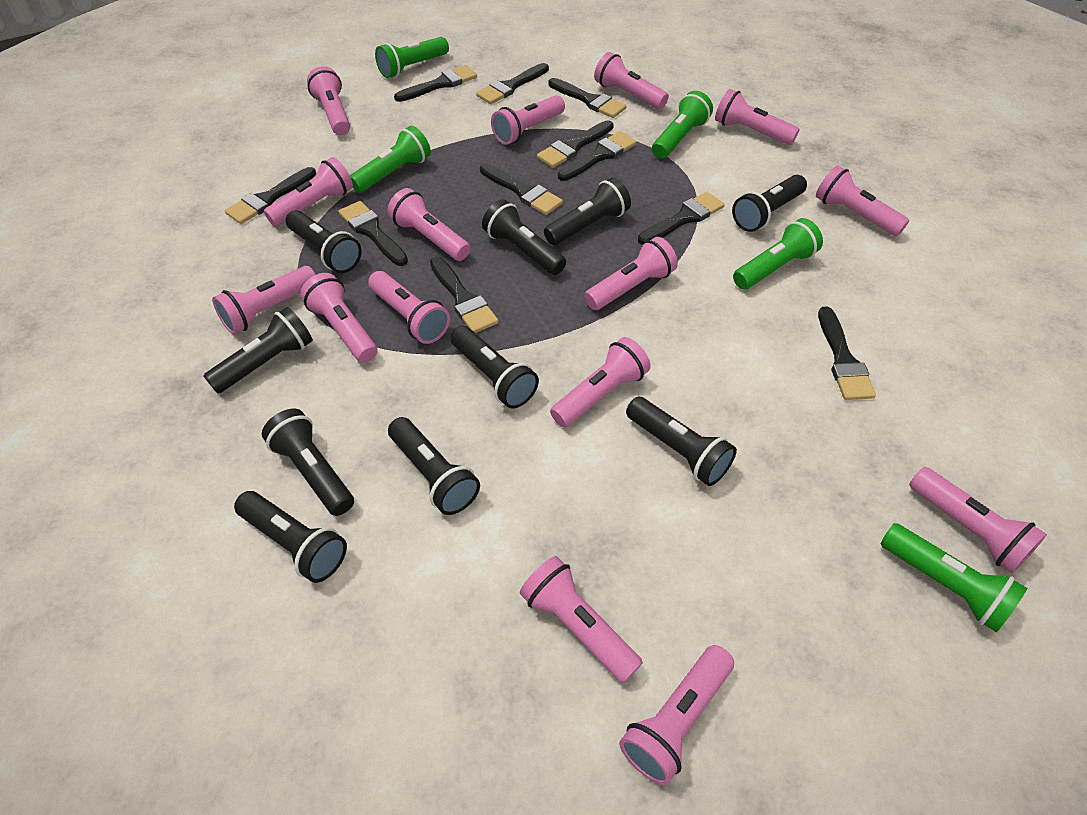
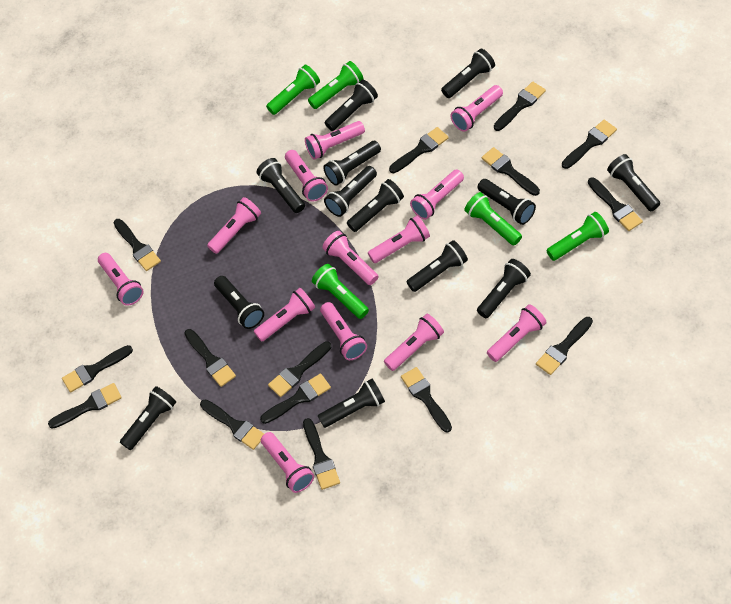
black brush: [225,167,316,224] [338,201,408,266] [394,65,477,102] [430,257,498,333] [476,63,549,104] [480,163,563,215] [537,120,614,168] [548,78,626,118] [558,131,636,181] [638,192,725,245] [818,307,876,400] = 11 -> [48,383,122,429] [62,345,133,393] [114,219,161,271] [184,329,236,387] [200,399,264,450] [260,373,331,424] [268,341,331,397] [303,418,340,490] [389,127,449,173] [401,367,452,432] [481,147,540,196] [494,81,546,131] [536,317,593,375] [562,120,617,169] [588,177,643,231] = 15
black flashlight: [204,307,313,394] [234,491,347,583] [262,409,354,516] [286,210,362,273] [388,417,480,515] [450,326,539,409] [482,199,566,275] [544,177,631,245] [626,397,737,486] [732,175,807,232] = 10 -> [120,386,176,450] [214,276,264,329] [257,158,305,213] [318,379,385,428] [323,141,381,186] [324,166,377,217] [325,79,378,131] [347,179,404,232] [407,240,468,292] [441,49,495,98] [477,179,536,225] [477,259,531,318] [607,154,660,211] = 13
pink flashlight: [212,266,316,334] [264,157,353,227] [300,273,378,363] [307,66,350,136] [368,271,450,344] [387,188,470,261] [491,95,565,145] [520,556,643,683] [550,337,651,427] [584,237,678,310] [594,52,669,109] [619,645,734,785] [715,89,800,145] [816,165,909,236] [909,467,1047,573] = 15 -> [98,253,144,306] [207,197,261,254] [254,288,315,342] [261,432,314,493] [285,150,328,202] [305,121,365,160] [320,302,367,360] [322,231,378,285] [368,216,430,263] [384,314,444,371] [410,170,464,220] [450,85,503,132] [487,304,547,362] = 13

